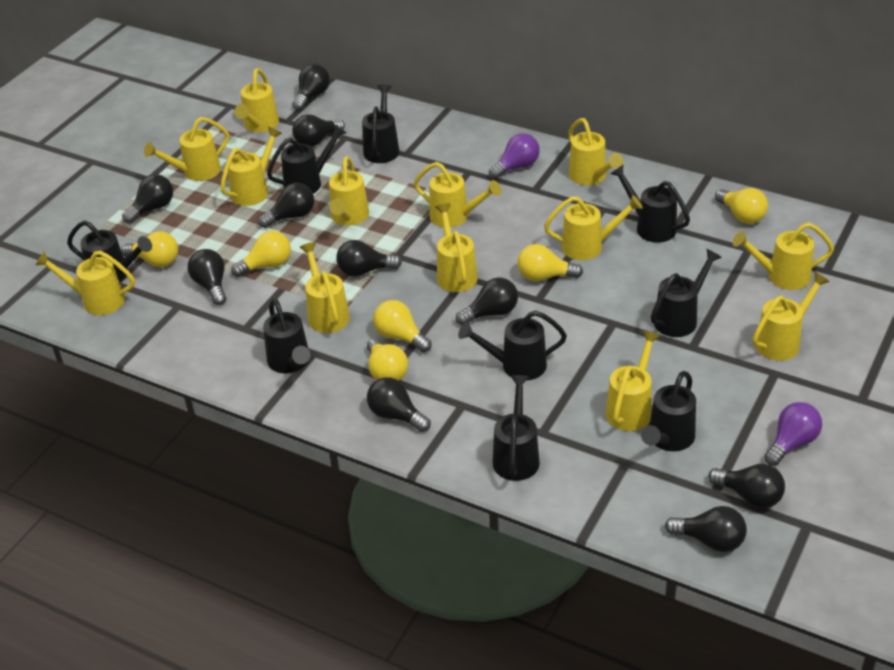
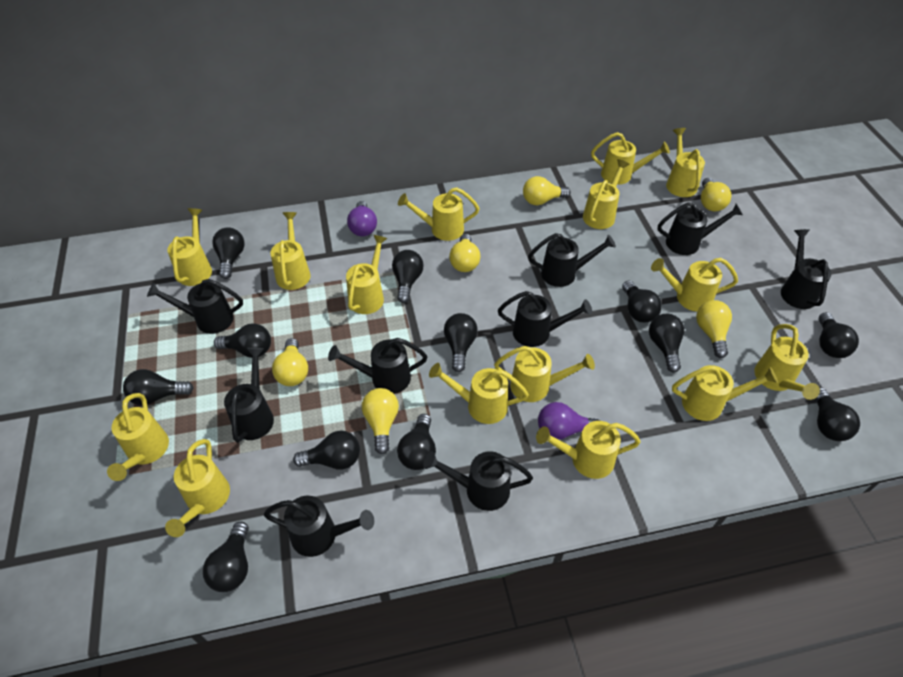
black light bulb: [122,174,173,224] [188,249,227,305] [258,183,314,228] [292,64,330,111] [292,114,345,147] [336,240,402,277] [367,377,431,432] [456,277,518,325] [665,506,747,552] [708,464,785,508] = 10 -> [123,369,194,405] [203,522,249,592] [212,227,245,279] [214,323,271,358] [293,430,360,470] [392,250,424,303] [397,414,436,470] [444,313,478,372] [622,281,662,322] [649,314,684,373] [815,387,860,441] [819,312,859,358] = 12
yellow watering can: [35,251,135,315] [144,117,229,181] [220,127,282,206] [235,68,279,132] [299,242,350,333] [329,156,369,226] [414,162,501,227] [435,203,478,292] [544,195,643,260] [568,118,624,185] [606,330,660,431] [733,222,834,290] [753,272,830,361] = 13 -> [107,393,169,481] [165,439,230,537] [167,208,212,286] [270,212,311,290] [346,235,387,314] [398,187,479,241] [429,363,529,424] [494,346,595,402] [536,421,641,479] [583,159,630,229] [591,132,670,185] [651,258,738,312] [666,128,705,197] [672,365,778,421] [754,324,820,400] = 15

